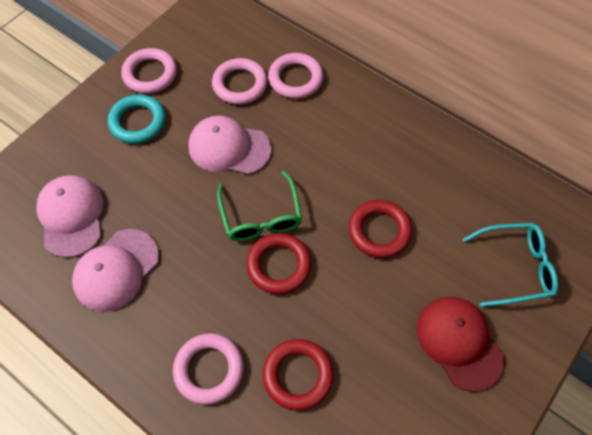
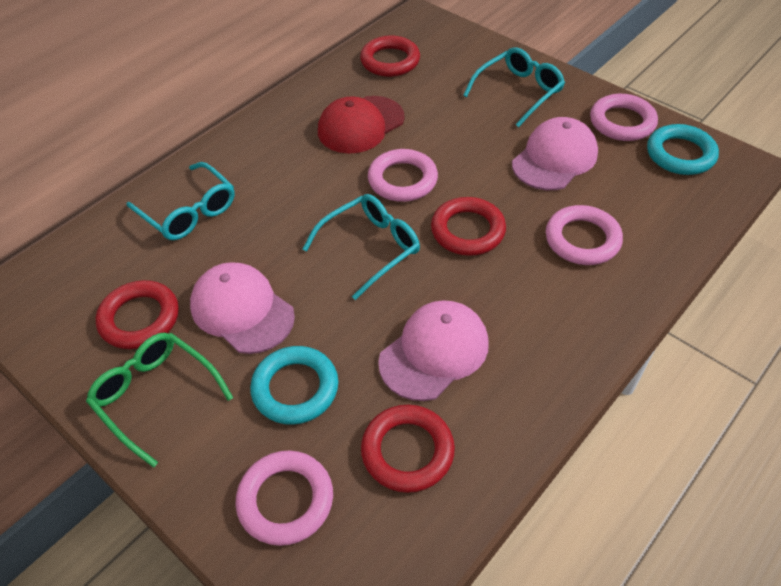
red ring: [246,233,312,294] [263,339,334,411] [349,200,412,258] = 3 -> [95,280,179,349] [360,36,420,77] [361,405,455,493] [431,197,506,256] = 4
turquoise glasses: [462,223,558,307] = 1 -> [126,162,235,240] [303,194,420,300] [463,47,565,127] = 3
turquoise ring: [108,94,166,144] = 1 -> [250,346,338,425] [647,124,719,175] = 2

